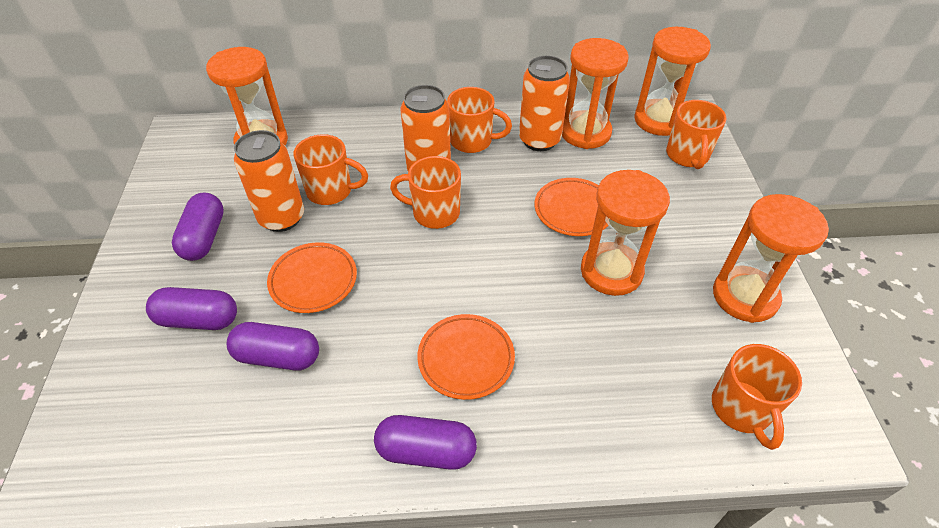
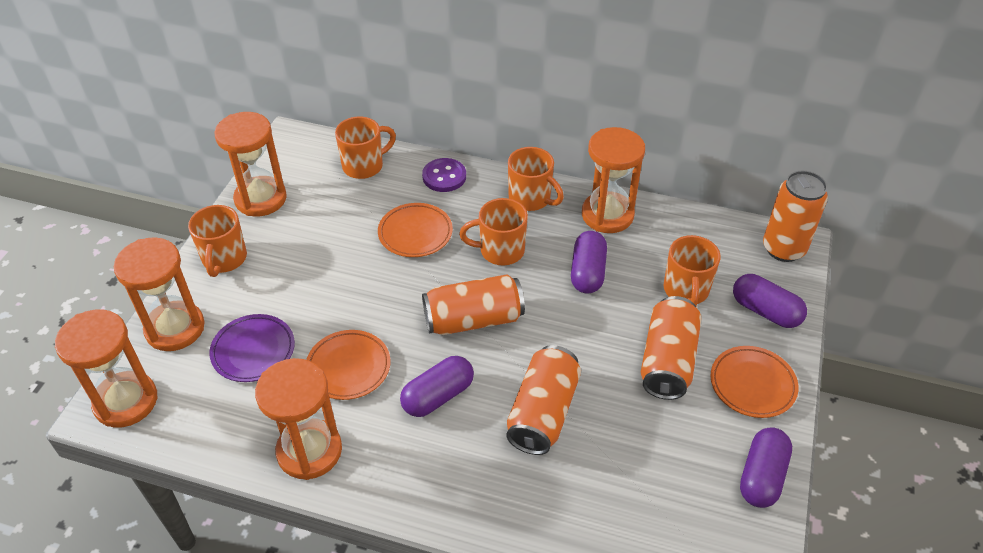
orange can: [234,130,304,232] [401,85,451,171] [519,56,570,151] = 3 -> [422,274,525,335] [506,345,581,455] [641,296,701,400] [763,171,828,262] = 4
purple button: none = 0 -> [422,158,466,192] = 1
purple plate: none = 0 -> [209,314,295,382] = 1

